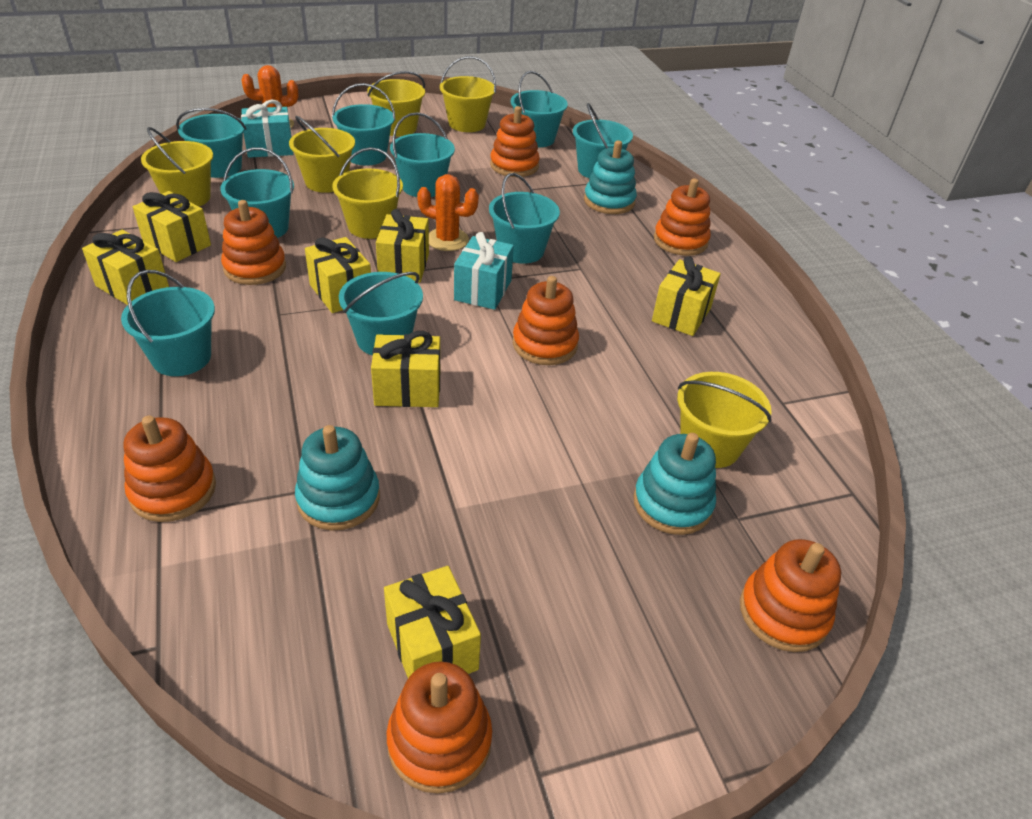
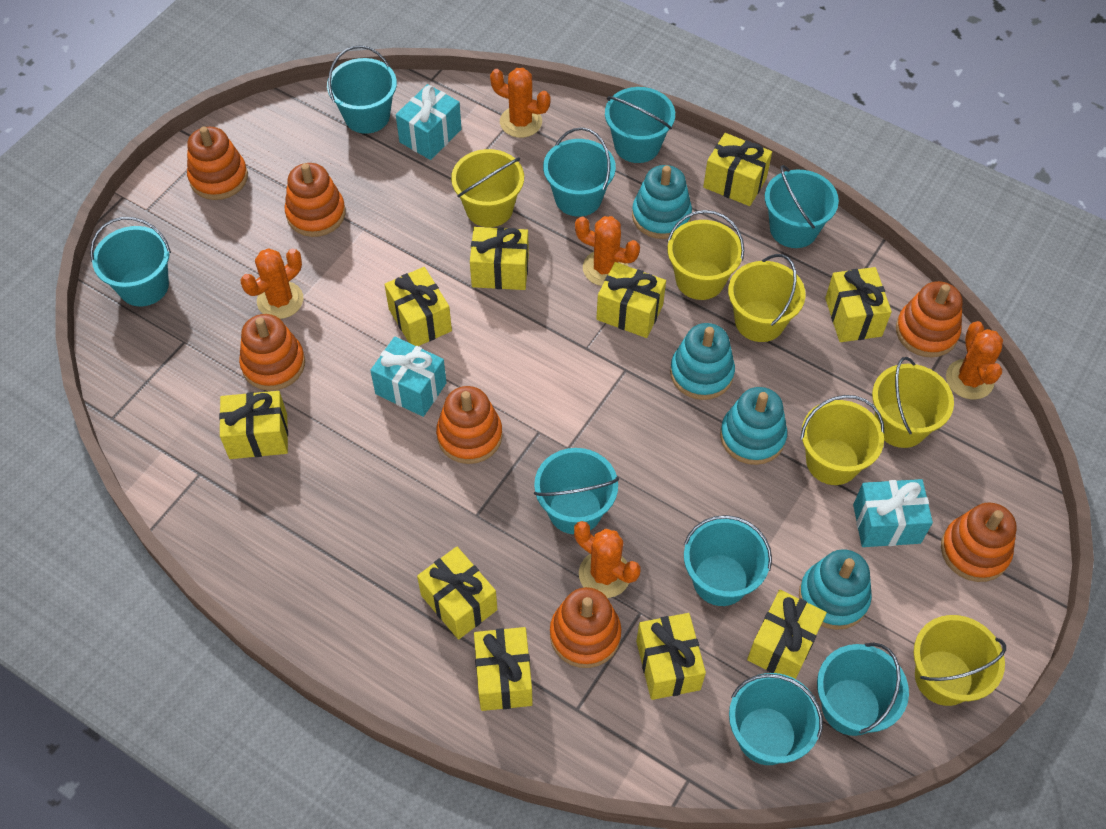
orange cactus: [241,65,298,128] [417,174,479,251] = 2 -> [241,248,303,319] [490,68,550,138] [574,521,640,598] [575,216,640,286] [946,321,1003,400] = 5
turquoise gift: [241,100,293,158] [454,232,514,310] = 2 -> [370,337,447,417] [396,84,462,160] [853,479,933,547] = 3
turquoise stacking toy: [295,425,380,531] [584,140,637,214] [633,433,716,535] = 3 -> [632,165,692,239] [670,323,735,400] [720,387,787,465] [799,549,872,630] = 4
yellow gift: [82,230,169,305] [133,191,211,262] [305,237,371,313] [371,331,440,407] [376,209,429,283] [384,566,481,678] [652,256,721,336] = 7 -> [219,391,288,459] [384,267,452,346] [417,547,497,640] [470,227,529,290] [474,627,533,711] [596,262,666,338] [636,613,706,700] [703,133,772,206] [747,590,827,679] [825,267,892,342] = 10

